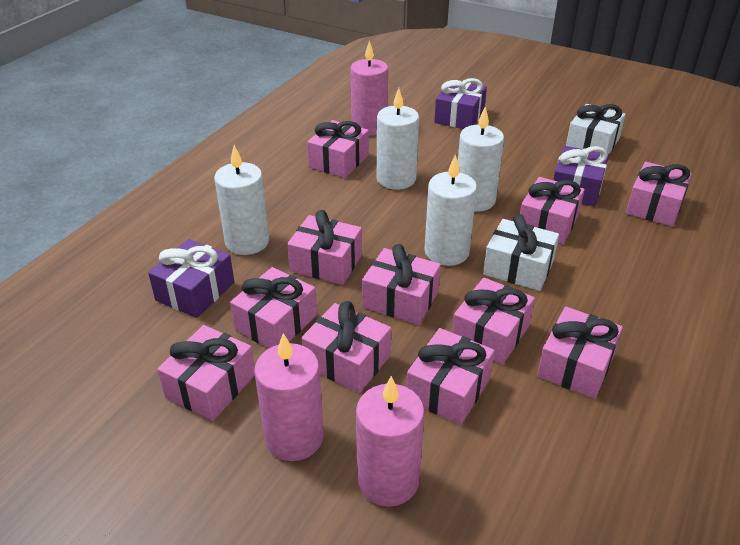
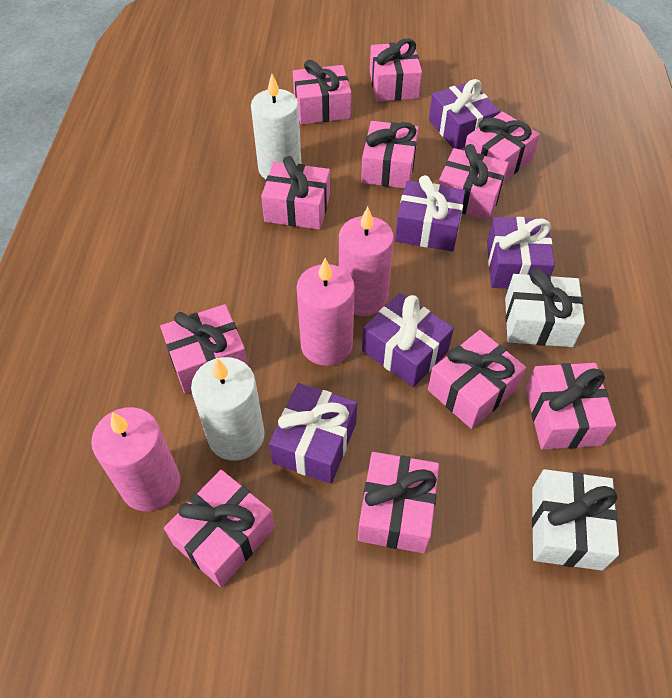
purple gift: [148,239,234,318] [434,78,487,129] [553,146,609,207] = 3 -> [269,383,357,484] [362,293,454,387] [395,175,465,252] [429,79,500,149] [487,217,555,288] = 5
white candle: [214,145,269,255] [377,88,419,190] [424,154,477,266] [458,107,504,212] = 4 -> [191,357,265,461] [251,74,301,179] = 2

